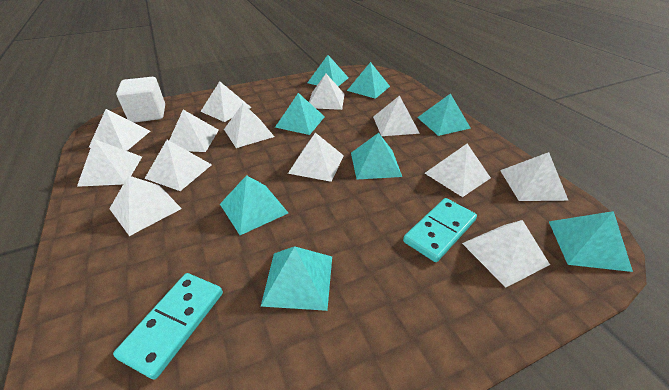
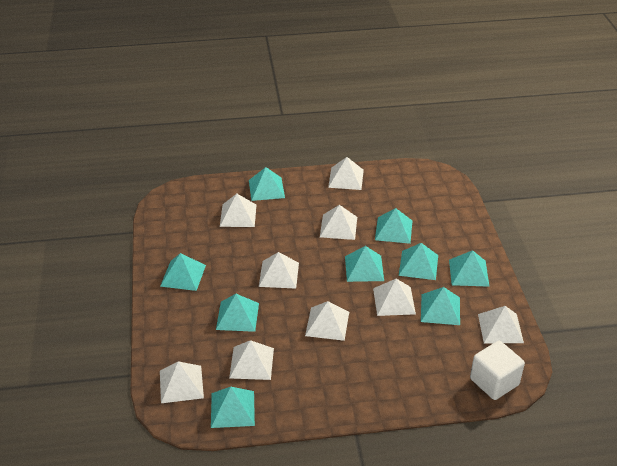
turquoise domino: [113,273,223,380] [403,198,477,262] = 2 -> none = 0
turquoise pyramid: [220,175,288,235] [261,246,332,311] [275,93,325,135] [307,55,349,86] [347,62,390,99] [351,133,402,179] [417,93,470,136] [549,211,633,272] = 8 -> [160,253,206,291] [211,387,255,428] [216,294,259,332] [249,167,285,201] [345,246,384,282] [375,208,412,244] [399,243,438,280] [421,287,460,325] [449,250,490,287] = 9
white pyramid: [77,139,142,187] [89,109,150,151] [109,175,182,236] [144,140,212,191] [169,110,219,152] [200,81,252,122] [224,103,275,148] [288,133,344,182] [309,74,345,110] [373,95,420,136] [425,144,491,197] [462,220,550,287] [500,152,569,201] = 13 -> [160,361,204,403] [220,194,256,227] [229,340,274,380] [259,252,299,289] [305,301,349,341] [320,205,357,240] [328,157,364,190] [373,279,416,316] [478,306,524,343] = 9

